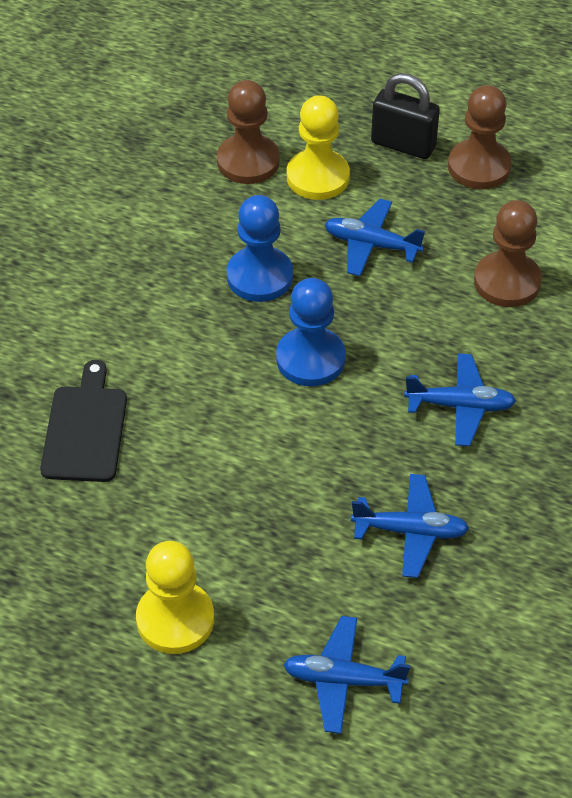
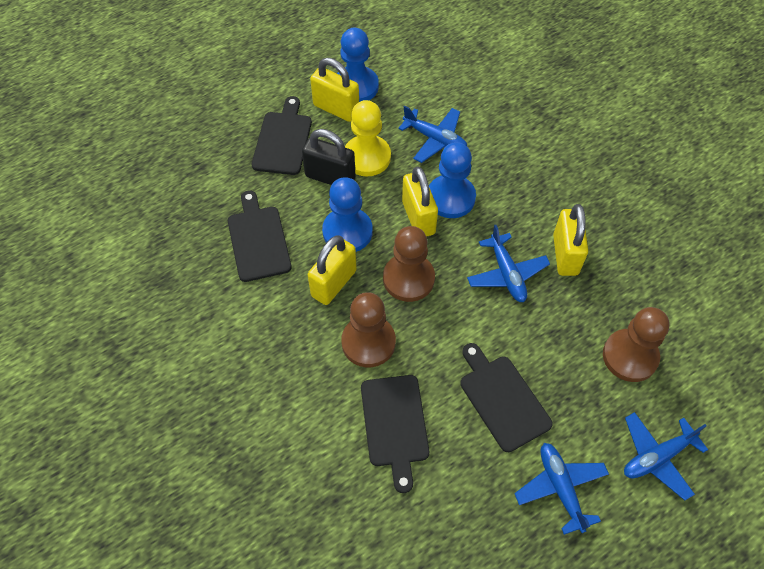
black cutting board: [40,360,127,482] = 1 -> [228,190,292,282] [252,96,312,175] [361,375,429,493] [460,343,553,452] = 4
blue pawn: [227,195,293,302] [276,278,346,386] = 2 -> [322,177,373,252] [337,28,379,102] [429,142,476,218] = 3
yellow padlock: none = 0 -> [308,235,357,305] [310,58,359,122] [402,166,438,237] [553,204,588,276] = 4
yellow pawn: [136,541,214,654] [287,95,350,200] = 2 -> [345,100,391,176] = 1

